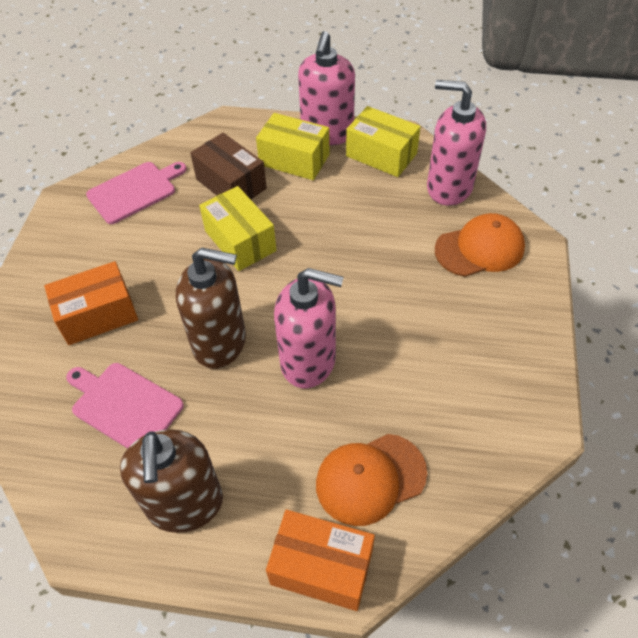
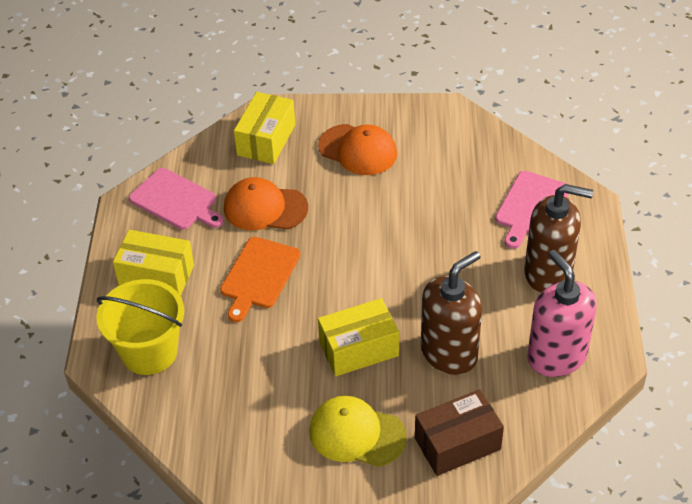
orange box: [44,261,138,345] [266,510,375,611] = 2 -> none = 0
orange cutting board: none = 0 -> [220,237,301,322] = 1
pink soap dispenser: [274,268,344,389] [298,31,355,146] [427,80,486,206] = 3 -> [527,250,597,377] = 1
yellow bucket: none = 0 -> [96,279,184,375] = 1
yellow cap: none = 0 -> [309,396,407,467] = 1

